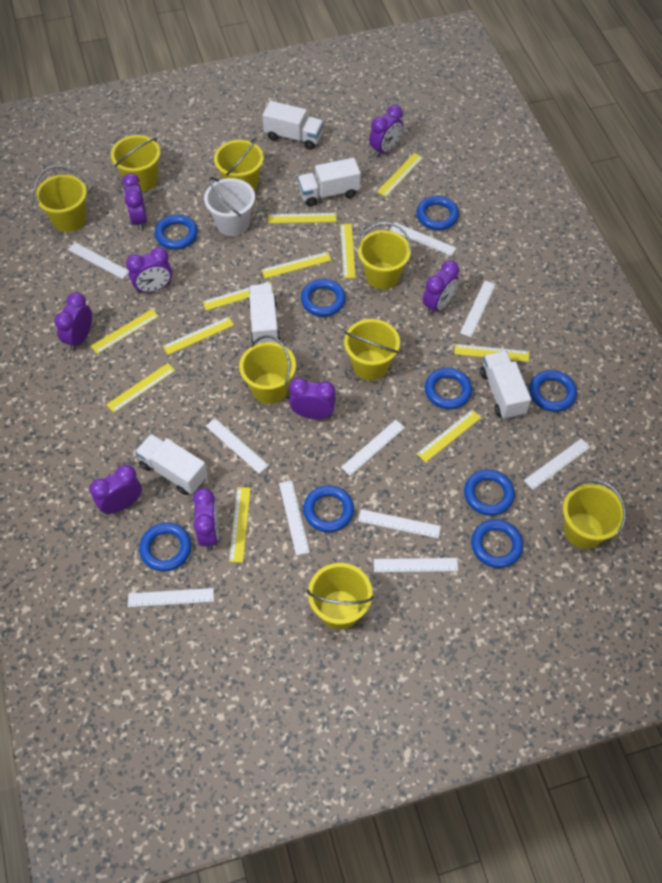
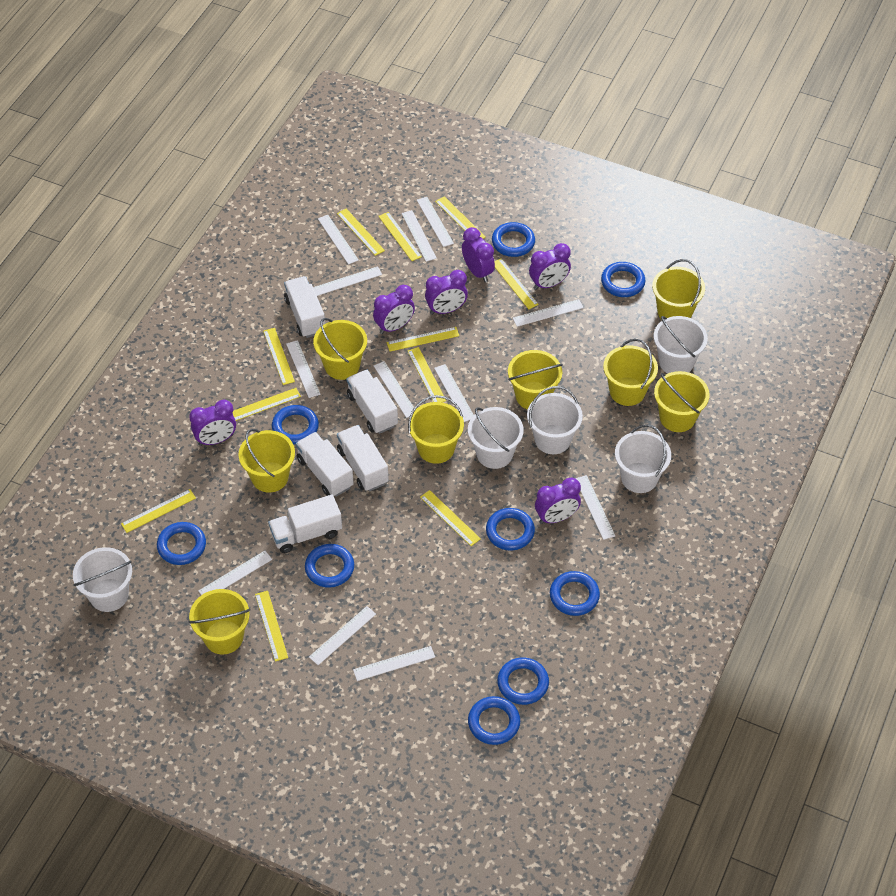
purple clock: [54,292,92,351] [90,465,142,514] [122,173,147,231] [126,247,172,294] [193,488,219,550] [289,378,336,419] [369,105,403,158] [423,261,459,315] = 8 -> [189,400,236,446] [373,285,415,334] [425,270,468,315] [462,227,495,282] [529,243,571,290] [535,478,581,524] = 6
white bucket: [204,177,255,236] = 1 -> [73,547,132,612] [468,407,524,469] [527,386,583,454] [615,424,671,493] [653,316,708,373] = 5
white ruler: [68,242,129,279] [128,588,214,607] [206,418,269,474] [279,481,310,556] [341,420,405,476] [358,509,441,538] [374,558,458,572] [390,222,456,256] [460,281,496,337] [524,438,590,490] = 10 -> [199,551,272,595] [286,340,320,398] [309,606,376,665] [313,266,382,296] [318,215,359,265] [353,646,435,681] [374,361,414,418] [401,210,437,262] [417,197,454,247] [434,364,474,422] [513,299,584,327] [575,475,615,540] = 12

